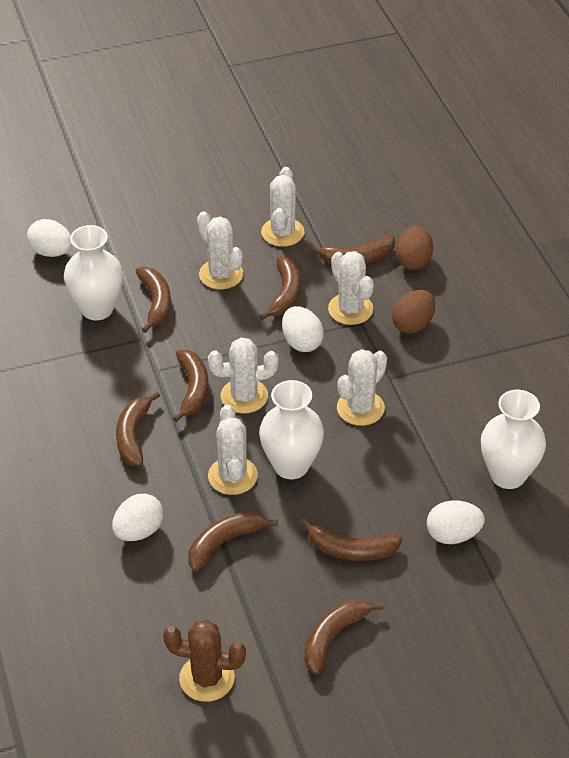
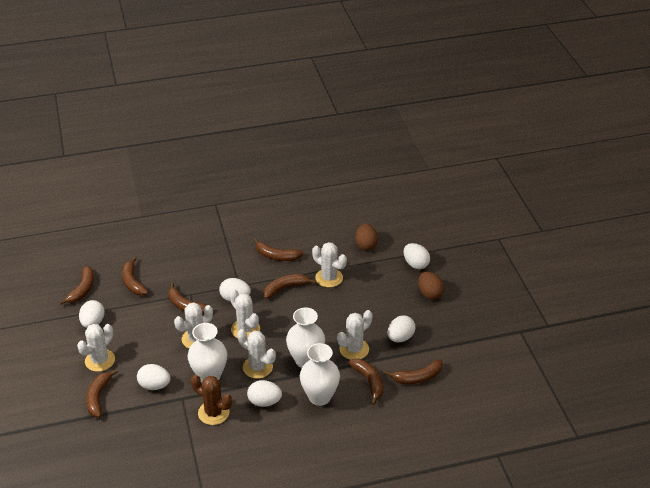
white egg: [27,219,72,257] [112,494,163,541] [282,306,324,352] [427,500,485,544] = 4 -> [79,300,105,328] [137,364,171,390] [219,278,251,302] [247,380,282,407] [388,315,416,342] [404,243,430,269] = 6

